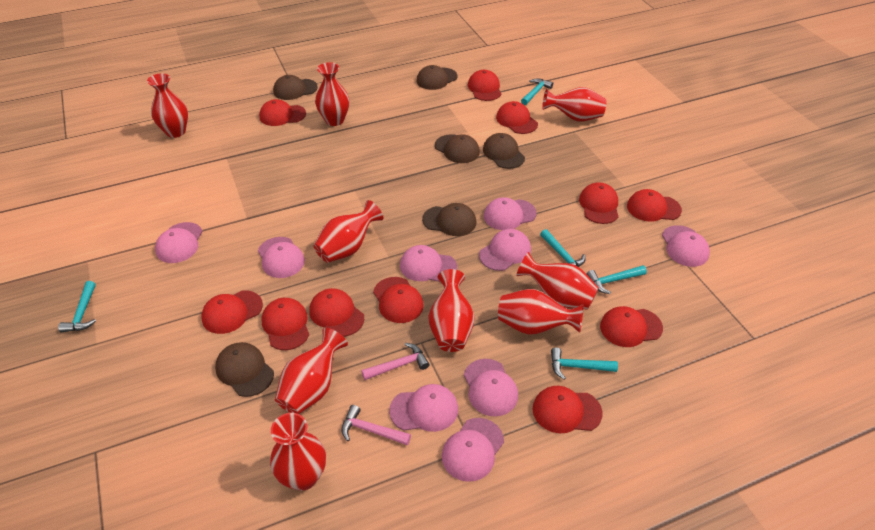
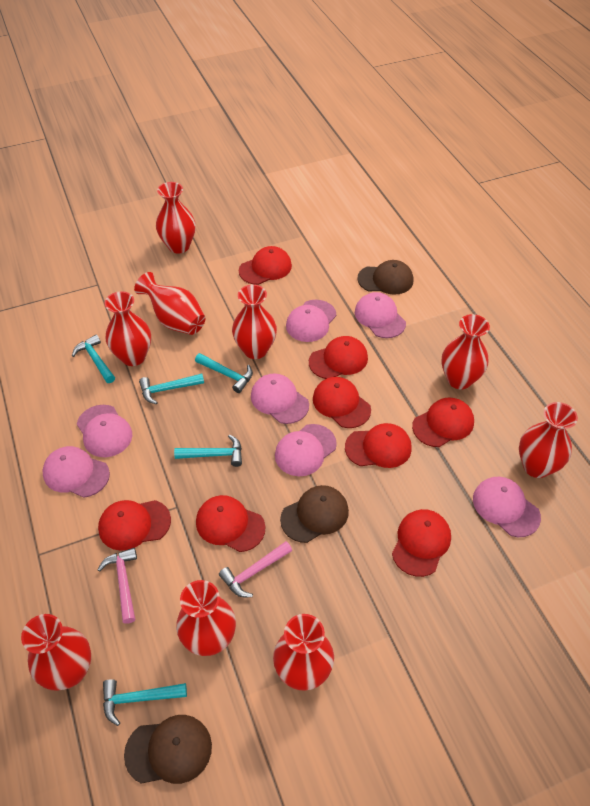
brown cap: [215,342,274,397] [273,75,318,100] [417,65,458,90] [422,203,476,236] [435,134,480,163] [483,133,525,169] = 6 -> [124,715,212,784] [280,485,349,543] [357,260,413,295] = 3
pink cap: [155,222,203,263] [258,237,305,278] [389,384,458,432] [400,245,457,282] [442,418,504,482] [464,359,518,416] [479,229,531,271] [484,197,536,230] [662,225,710,267] = 9 -> [42,446,110,498] [77,405,132,457] [251,374,309,424] [275,424,337,476] [286,300,336,342] [355,292,406,338] [473,477,541,537] = 7
red cap: [202,290,263,334] [259,99,306,126] [261,298,309,350] [309,288,364,337] [373,277,424,323] [468,70,501,101] [496,101,538,134] [533,386,603,433] [579,182,619,224] [600,306,663,347] [627,189,682,222] = 11 -> [98,500,171,551] [196,495,265,552] [239,246,292,285] [309,336,368,379] [313,377,371,428] [345,423,412,468] [392,509,451,577] [412,398,474,447] = 8

